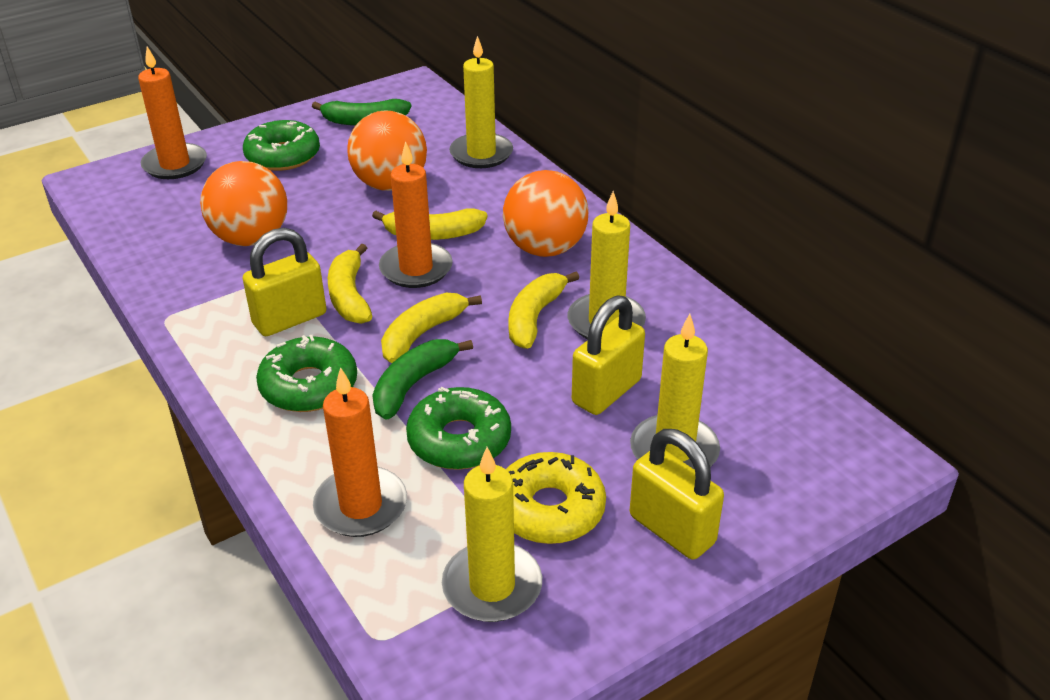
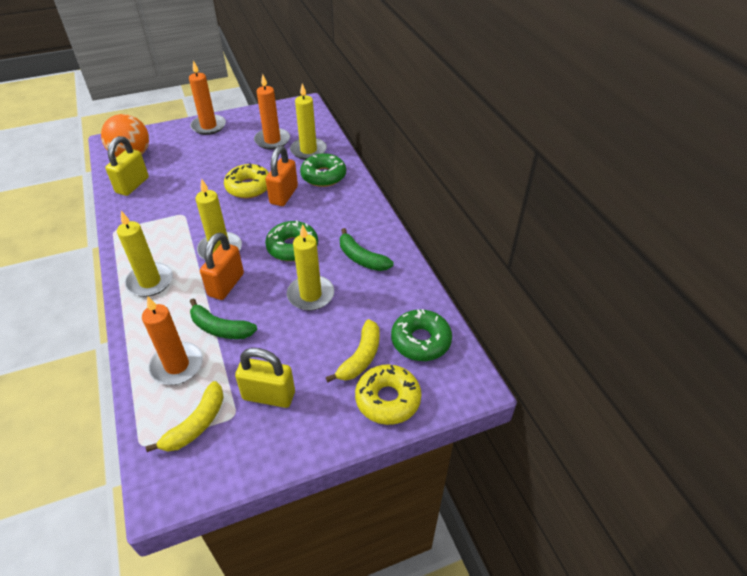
orange ball: [200,161,287,246] [347,110,427,191] [503,170,589,257] = 3 -> [101,114,149,157] = 1
orange padlock: none = 0 -> [200,233,244,300] [266,146,298,206] = 2
yellow banana: [328,244,372,324] [372,208,488,240] [381,293,482,363] [508,272,579,349] = 4 -> [146,381,224,452] [326,319,380,382] = 2
yellow donut: [506,452,606,544] = 1 -> [224,163,269,198] [355,364,422,425] = 2
yellow padlock: [242,228,327,336] [572,295,645,415] [630,429,724,560] = 3 -> [105,136,149,196] [235,348,295,408] = 2

